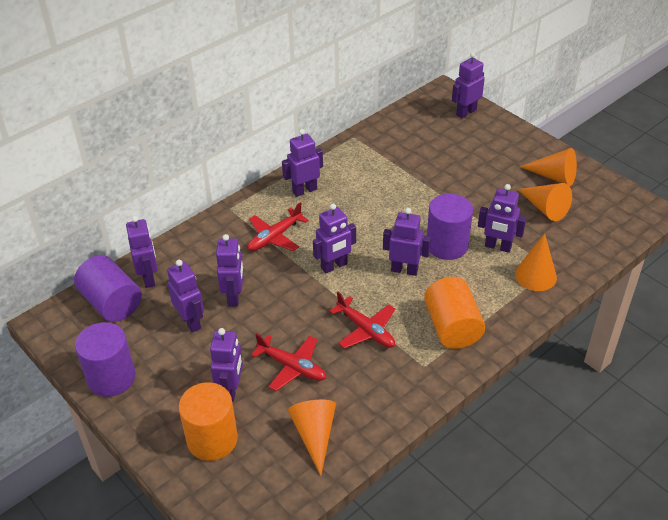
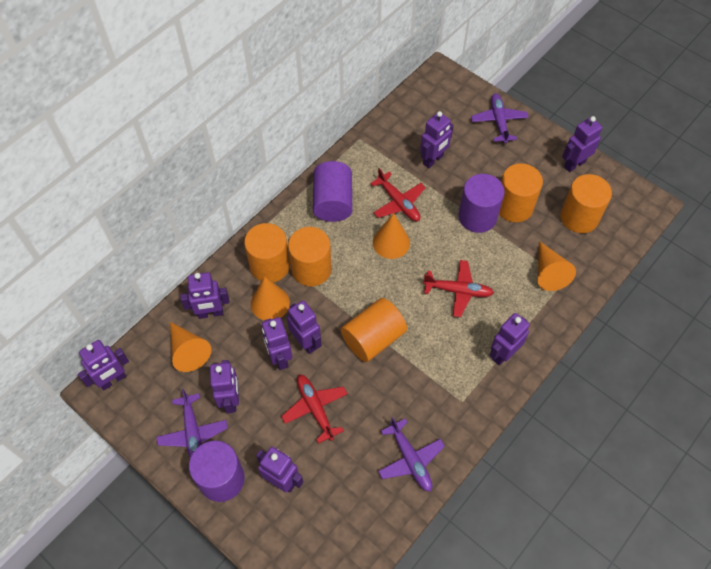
orange cylinder: [179,382,238,461] [424,277,485,349] = 2 -> [244,223,290,282] [288,227,332,286] [341,298,407,362] [499,163,543,222] [560,174,612,233] = 5
purple plane: none = 0 -> [156,389,228,458] [378,417,445,492] [471,93,529,144] = 3

